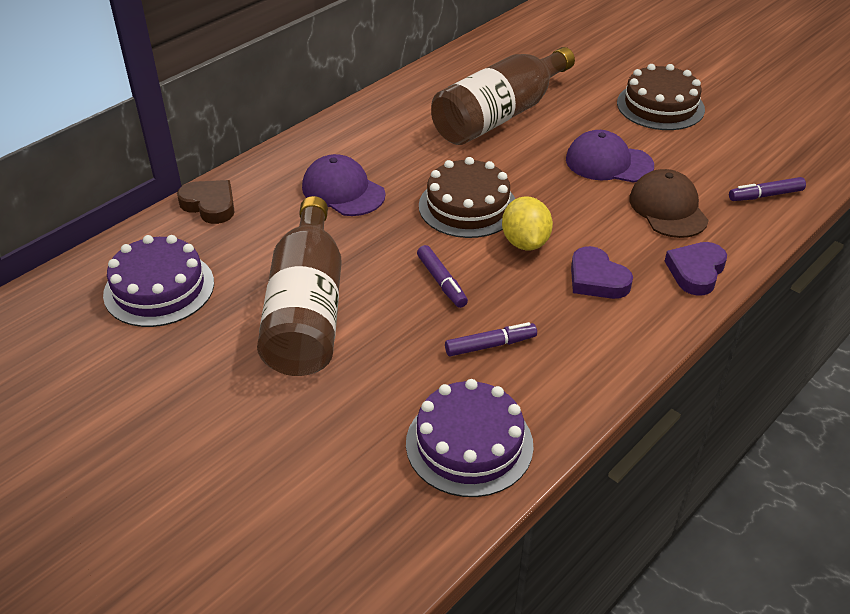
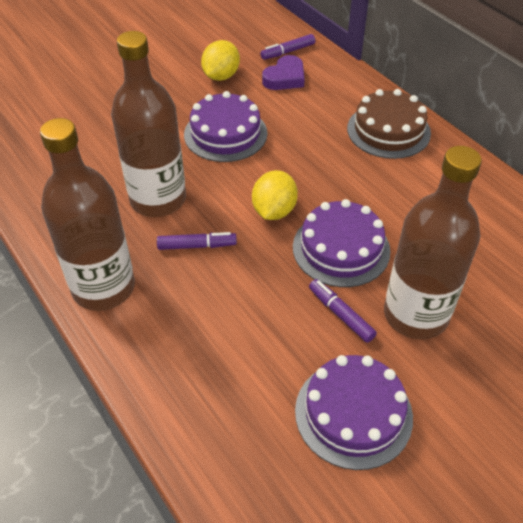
brown bottle: [257,196,342,376] [431,47,575,145] = 2 -> [40,118,135,311] [111,31,186,217] [384,146,482,339] = 3
brown cake: [419,157,515,238] [617,64,705,130] = 2 -> [347,89,431,159] = 1
brown cap: [629,169,709,238] = 1 -> none = 0
brown heart: [177,180,235,224] = 1 -> none = 0
purple cake: [103,235,214,327] [406,379,534,497] = 2 -> [184,91,267,162] [293,199,391,287] [295,355,413,470] = 3
purple cap: [302,154,386,216] [566,130,654,183] = 2 -> none = 0
purple heart: [571,246,633,299] [665,242,727,296] = 2 -> [262,55,305,90] = 1
yellow lemon: [502,197,553,250] = 1 -> [201,40,240,81] [252,170,298,220] = 2

